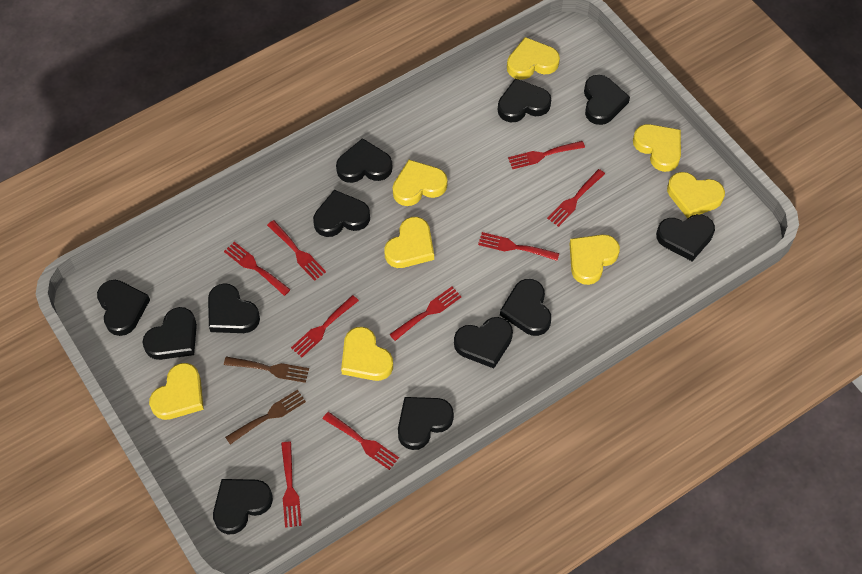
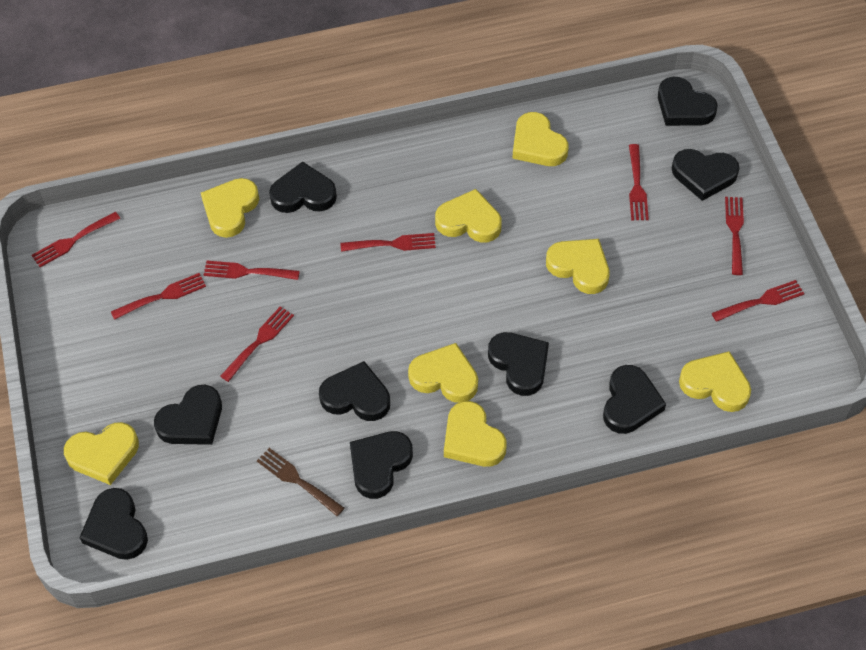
black heart: [97,280,150,336] [143,307,197,360] [208,283,260,333] [213,479,273,535] [313,190,370,237] [336,138,393,183] [398,397,454,450] [454,317,513,369] [498,79,551,122] [500,279,551,336] [584,75,630,125] [656,214,715,261] = 12 -> [79,488,148,560] [154,385,222,445] [269,162,337,213] [319,361,390,421] [350,431,413,499] [488,332,549,396] [603,365,666,434] [658,77,717,126] [672,149,740,201] = 9
brown fork: [224,357,309,383] [225,390,306,444] = 2 -> [257,448,344,516] = 1
red fork: [224,242,291,296] [267,220,326,281] [281,442,302,528] [291,295,359,358] [323,412,399,470] [389,287,462,341] [478,232,559,261] [508,141,585,169] [547,169,605,227] = 9 -> [31,212,120,267] [111,273,206,320] [204,261,300,280] [220,307,294,382] [341,233,436,252] [629,144,649,220] [712,280,805,322] [725,197,744,275] = 8

